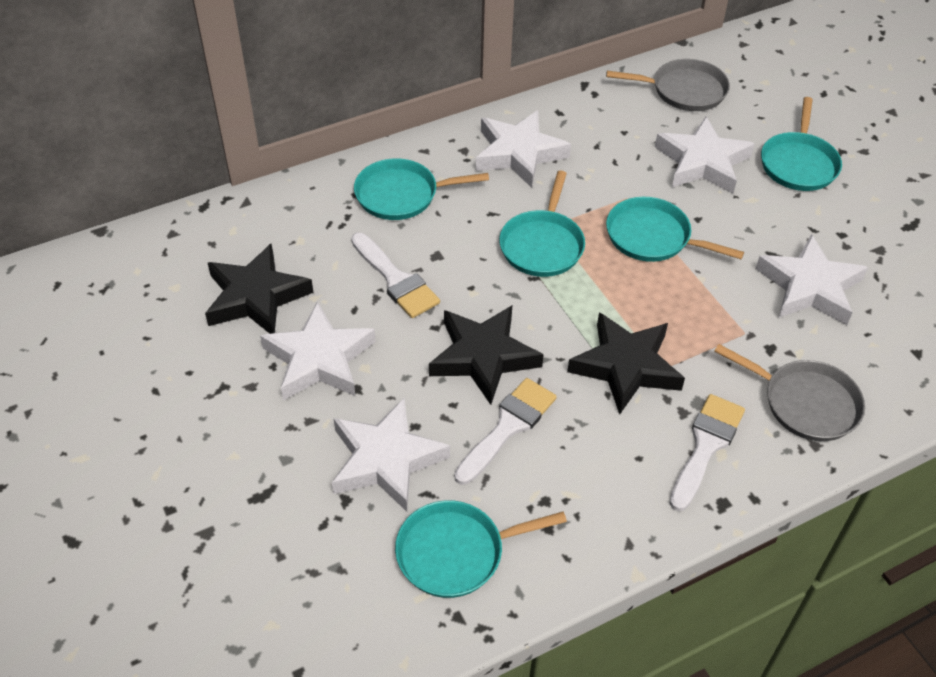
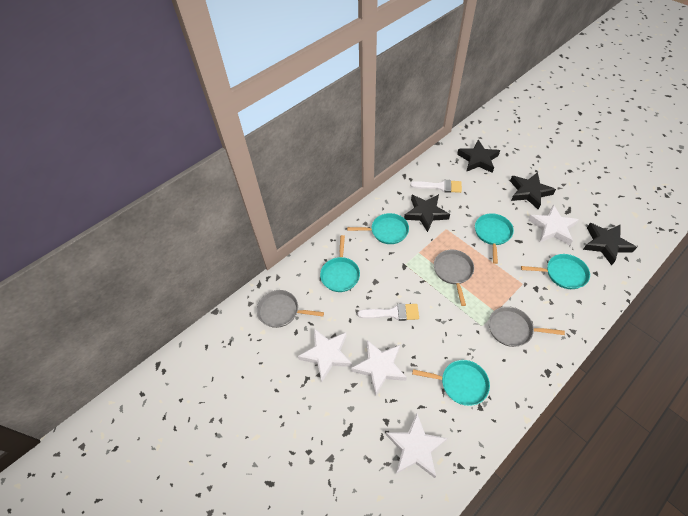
black star: [205,243,314,334] [429,306,544,405] [567,312,685,414] = 3 -> [404,194,450,232] [457,140,500,173] [510,172,556,210] [583,223,637,265] = 4
grey pan: [606,59,730,111] [714,344,865,441] = 2 -> [257,290,324,328] [434,250,474,306] [489,306,565,347] = 3
white brush: [351,233,440,318] [454,378,557,485] [670,394,745,511] = 3 -> [357,303,419,321] [410,180,462,193] = 2
white star: [260,301,376,401] [332,398,450,512] [476,110,571,188] [655,117,755,193] [756,234,868,325] = 5 -> [298,329,352,381] [351,340,407,396] [386,414,447,478] [529,205,579,245] = 4

